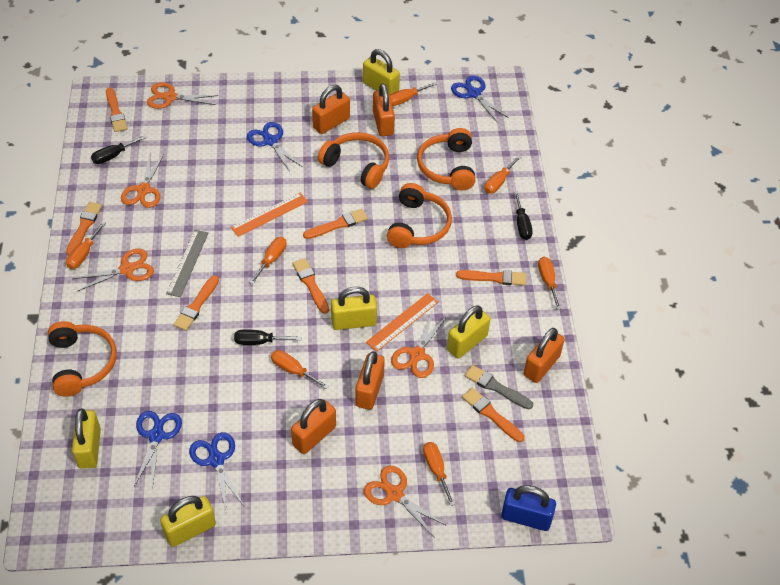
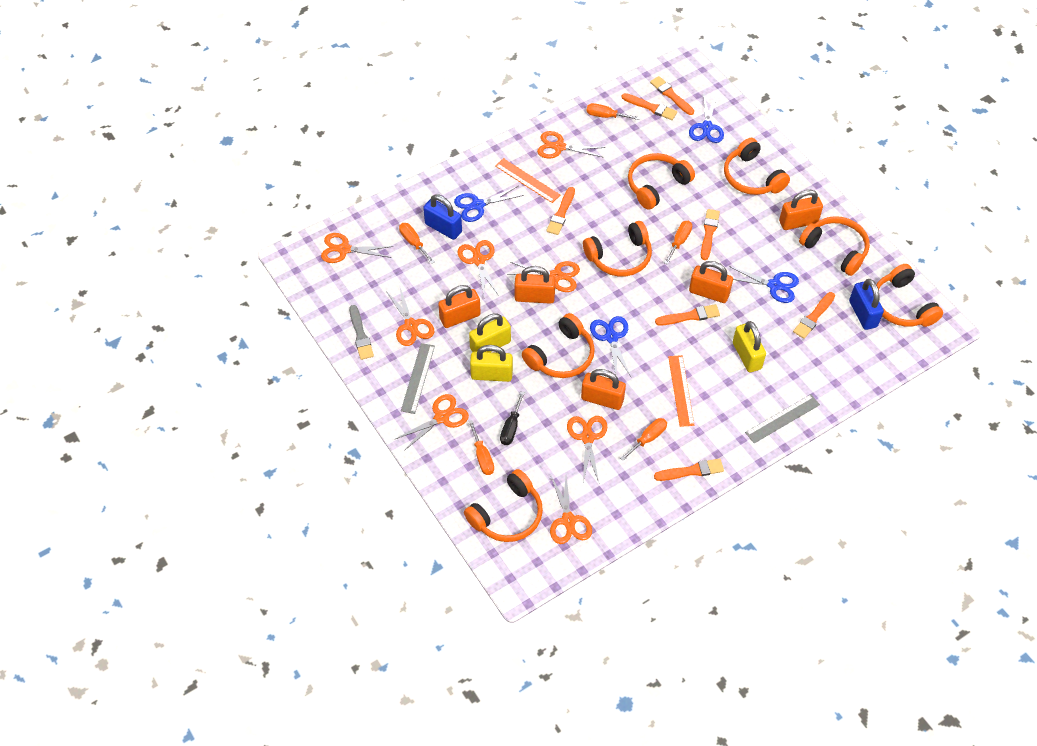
black screwdriver: [91,135,147,164] [234,330,302,345] [514,191,533,240] = 3 -> [500,391,525,445] = 1
blue padlock: [501,485,556,531] = 1 -> [423,194,462,240] [849,279,884,330] = 2
grey ruler: [166,230,208,297] = 1 -> [401,343,435,414] [745,394,820,443] = 2
orange headphones: [48,321,117,397] [318,132,389,189] [387,183,452,248] [417,128,475,190] = 4 -> [464,469,543,542] [522,313,595,378] [583,221,652,276] [628,153,695,210] [724,138,790,195] [799,216,870,276] [876,264,943,327] = 7
orange scissors: [72,249,154,291] [121,154,164,208] [147,82,219,109] [364,466,447,538] [391,311,447,378] = 5 -> [321,233,393,263] [386,288,434,346] [396,394,469,451] [457,240,499,299] [509,261,580,292] [537,131,606,158] [550,474,592,544] [567,416,607,482] = 8
orange screwdriver: [66,221,106,269] [249,237,287,284] [271,350,329,389] [389,82,437,106] [423,442,455,506] [484,155,521,194] [538,257,561,310] = 7 -> [399,223,435,264] [468,420,494,475] [586,103,640,120] [620,418,667,461] [664,221,692,265] = 5
yellow padlock: [72,409,101,469] [160,496,216,547] [331,287,377,330] [363,49,400,95] [447,305,490,358] = 5 -> [469,313,511,352] [470,345,513,382] [733,321,766,372] = 3

